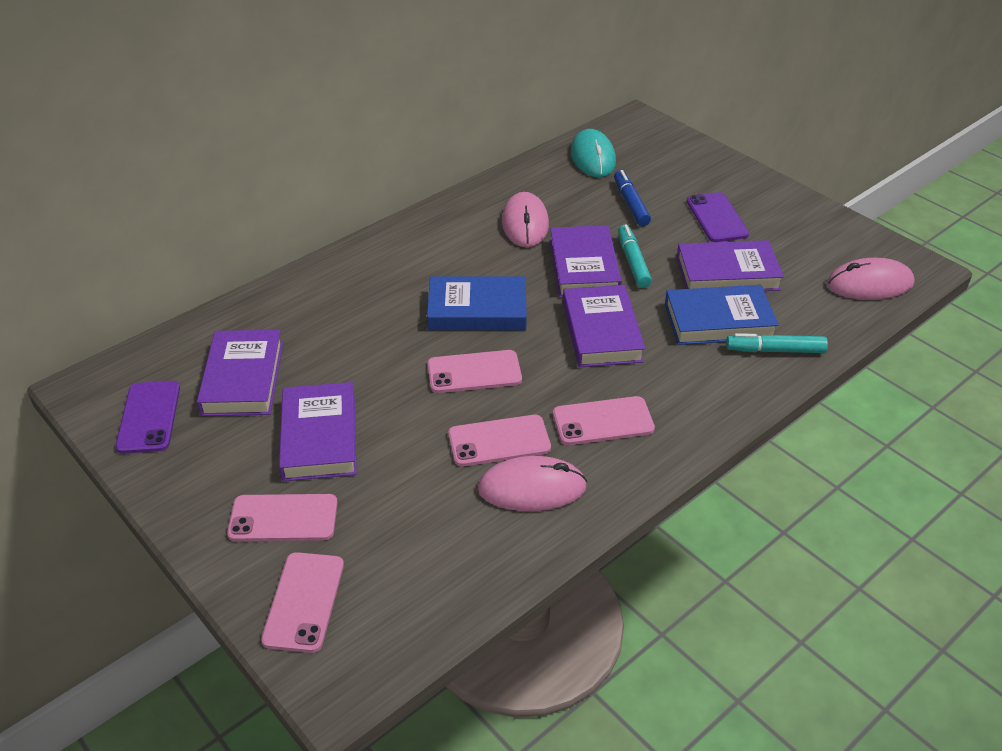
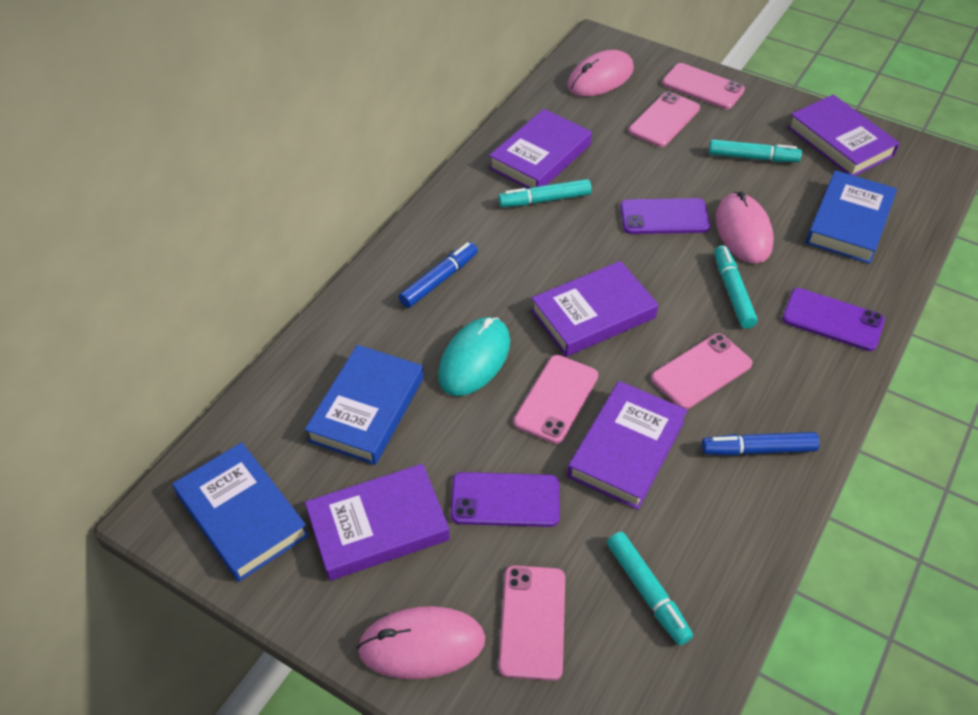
blue book: [427,276,527,330] [665,285,779,345] = 2 -> [173,442,309,582] [305,345,424,465] [806,170,897,264] = 3
blue marker: [614,170,651,226] = 1 -> [399,242,478,308] [702,432,820,456] = 2
purple phone: [115,381,180,454] [687,192,749,242] = 2 -> [451,472,560,527] [620,198,710,234] [782,288,885,351] = 3
turquoise marker: [618,225,652,288] [726,333,828,353] = 2 -> [498,179,592,207] [607,532,693,645] [709,139,802,162] [714,245,758,329] = 4

